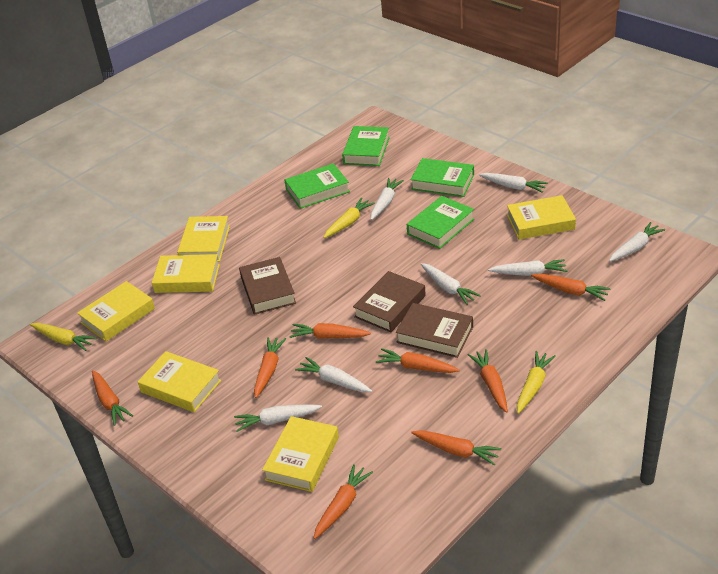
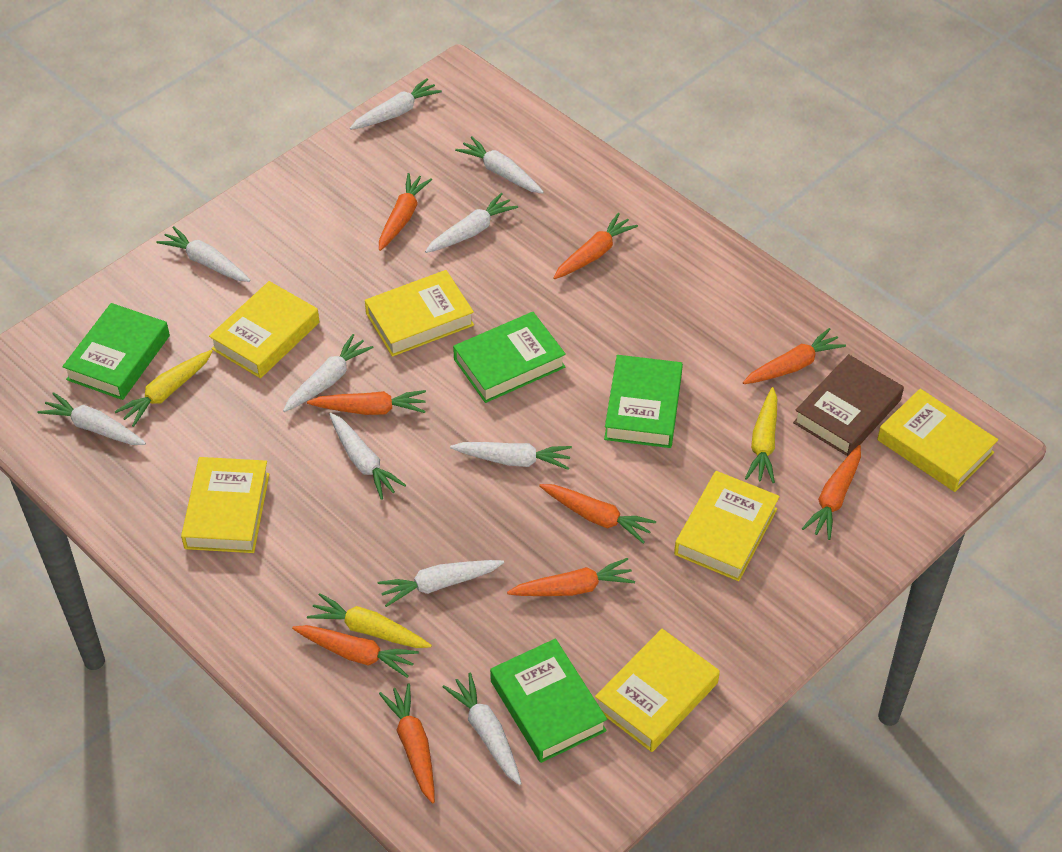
brown book: [239,257,296,315] [353,271,426,332] [396,303,473,358] = 3 -> [793,354,904,456] = 1
orange carrot: [92,370,133,426] [254,337,286,398] [289,323,371,339] [314,464,373,539] [376,348,460,373] [411,430,502,466] [468,349,508,413] [531,274,611,301] = 8 -> [292,625,419,678] [307,390,426,415] [379,173,432,251] [379,683,435,804] [507,558,635,596] [539,484,656,544] [553,213,638,279] [743,328,846,384] [802,445,861,540] = 9
white carrot: [234,404,322,432] [295,357,372,392] [371,178,404,220] [421,263,481,305] [479,173,548,193] [488,259,568,276] [609,222,665,262] = 7 -> [37,392,146,445] [157,226,250,282] [283,334,374,412] [329,413,406,500] [350,78,442,130] [378,560,504,607] [425,193,518,253] [443,673,522,785] [450,442,572,470] [455,136,544,194] = 10

